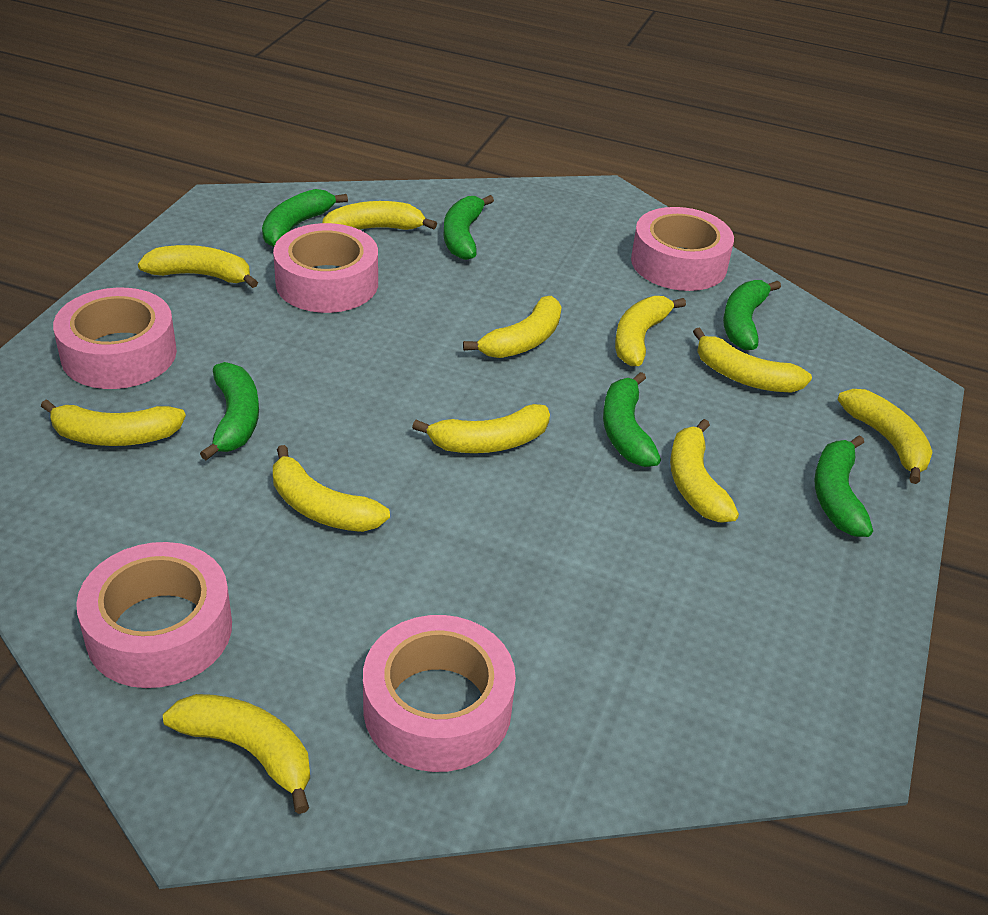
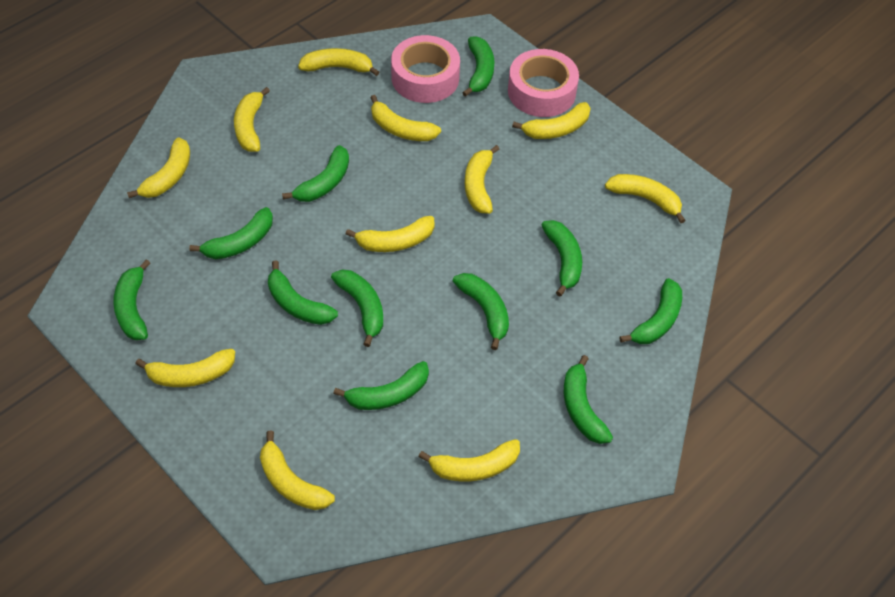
green banana: [200,362,259,460] [262,189,348,247] [444,195,494,260] [603,372,661,467] [723,280,781,350] [814,435,873,537] = 6 -> [113,260,150,340] [189,207,273,259] [268,260,338,325] [282,145,349,202] [331,270,383,347] [333,361,429,410] [453,273,509,350] [462,36,494,97] [542,220,582,296] [564,355,613,444] [619,278,682,344] = 11
pink tape: [53,288,177,389] [76,542,232,688] [273,223,378,313] [363,615,516,772] [631,207,734,291] = 5 -> [391,35,460,103] [508,49,579,117] = 2

